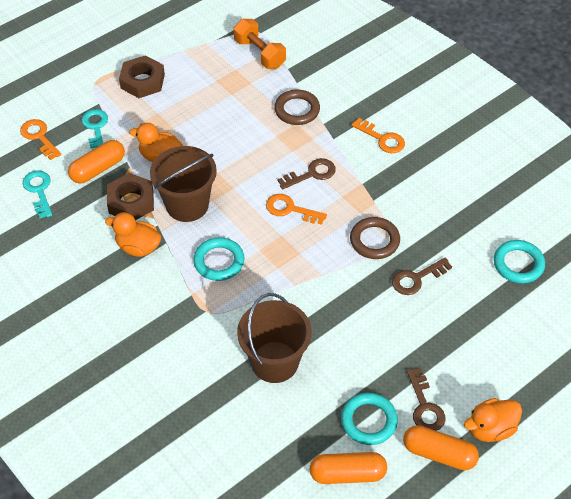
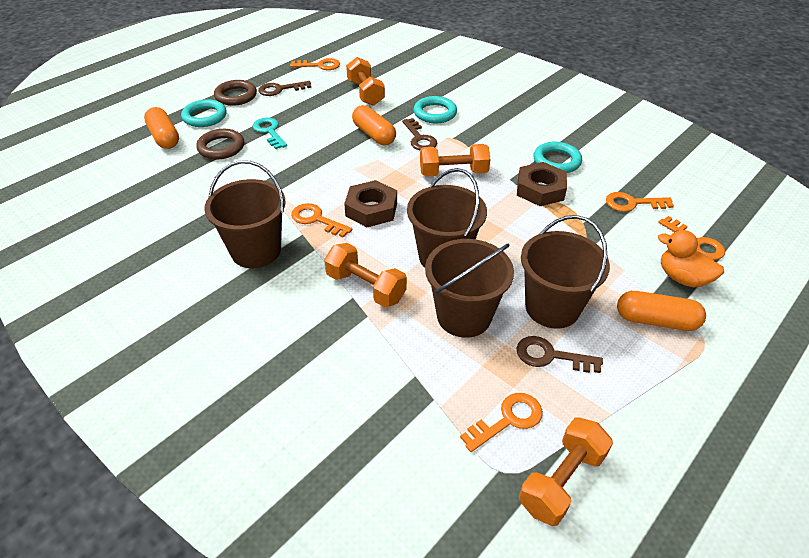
brown bucket: [150,146,217,222] [237,293,312,383] = 2 -> [204,160,286,268] [407,168,487,268] [425,239,514,338] [521,215,610,329] = 4
orange duck: [105,212,161,257] [129,123,183,162] [464,398,522,442] = 3 -> [658,230,724,287] = 1
orange dumbbell: [234,19,286,69] = 1 -> [324,243,407,307] [346,57,385,106] [420,144,490,177] [519,417,613,526] = 4
orange key: [20,119,61,160] [266,194,327,225] [351,118,405,153] = 3 -> [290,58,340,70] [291,203,353,238] [460,393,543,452] [606,192,674,212] [658,216,725,260] = 5
turquoise key: [23,170,52,218] [82,109,108,150] = 2 -> [253,118,287,149] = 1

